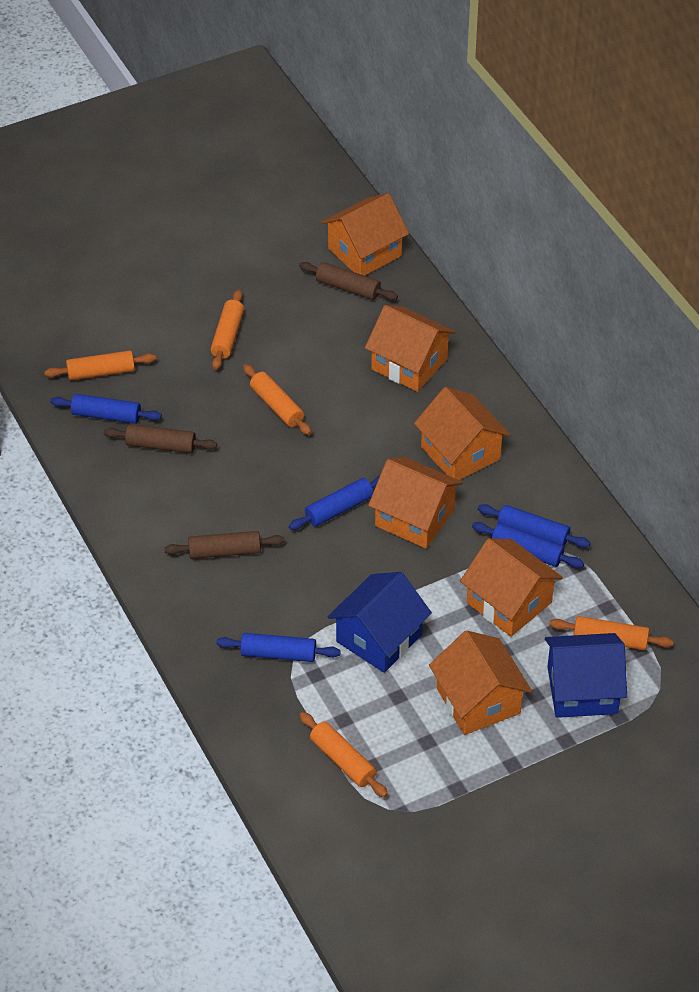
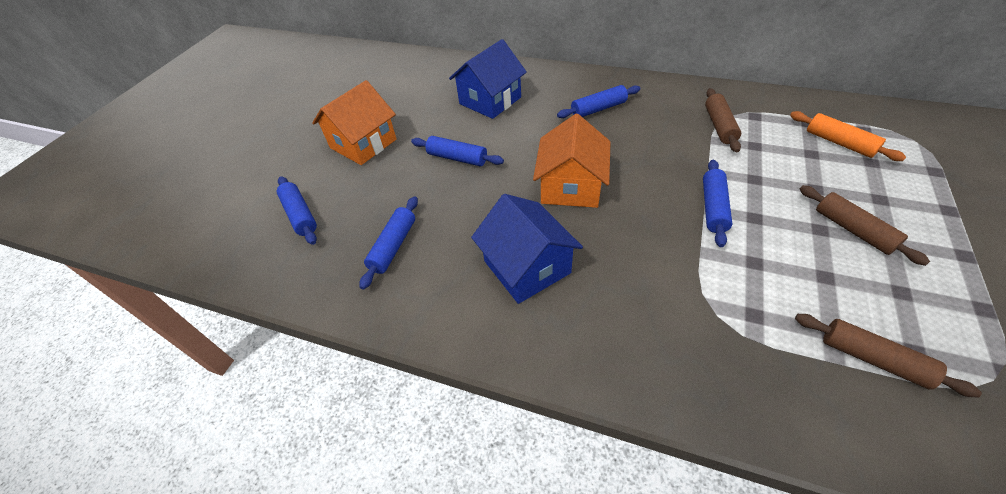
orange house: [321,193,409,276] [365,305,456,392] [368,457,463,548] [414,387,510,480] [429,631,532,735] [460,538,563,637] = 6 -> [312,80,397,165] [533,114,611,208] = 2
orange rolling pin: [44,351,156,380] [211,289,244,370] [243,364,312,435] [299,712,388,798] [550,616,673,650] = 5 -> [790,111,906,161] = 1

